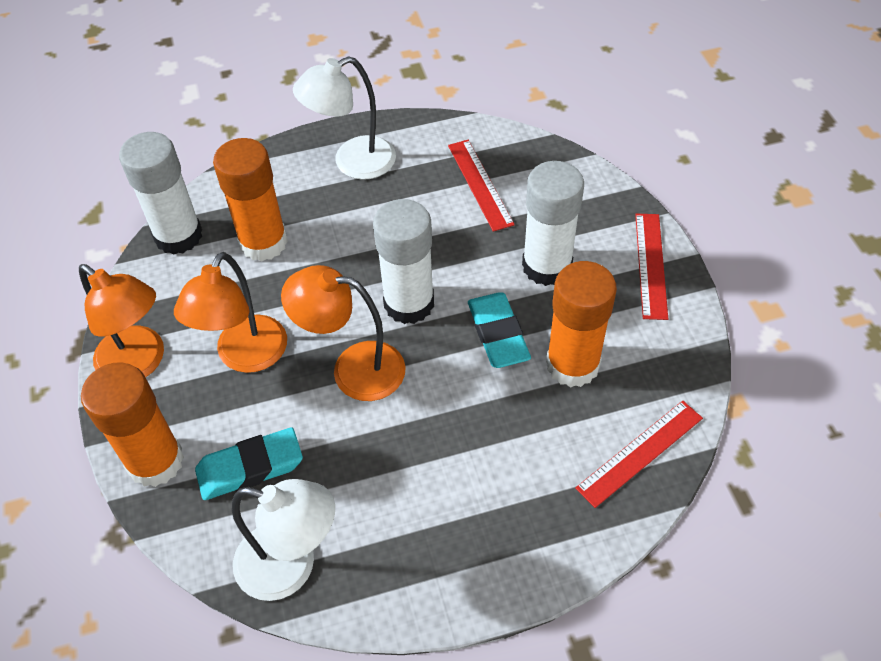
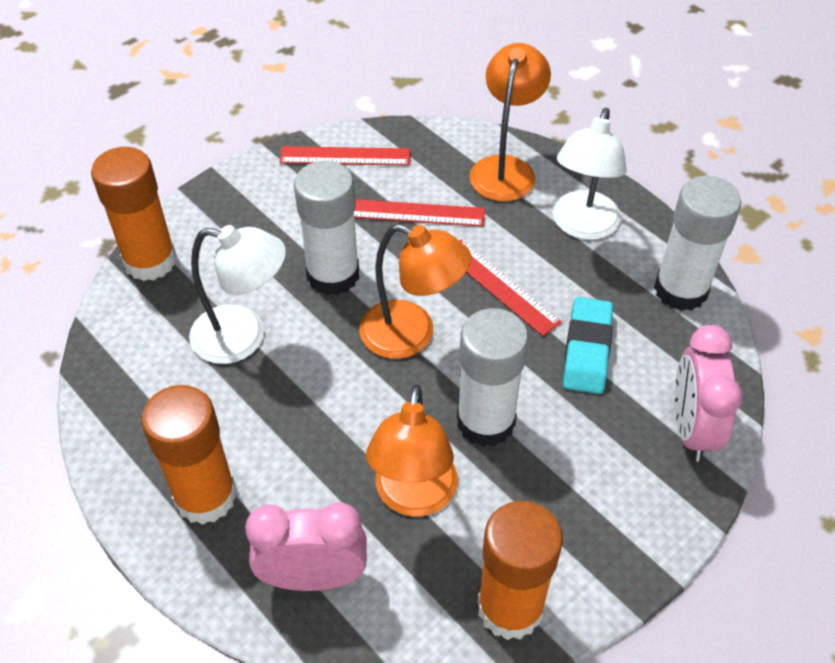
pink clock: none = 0 -> [245,502,367,591] [675,325,743,462] = 2
turquoise eraser: [195,427,303,500] [468,293,531,368] = 2 -> [563,297,613,394] = 1

